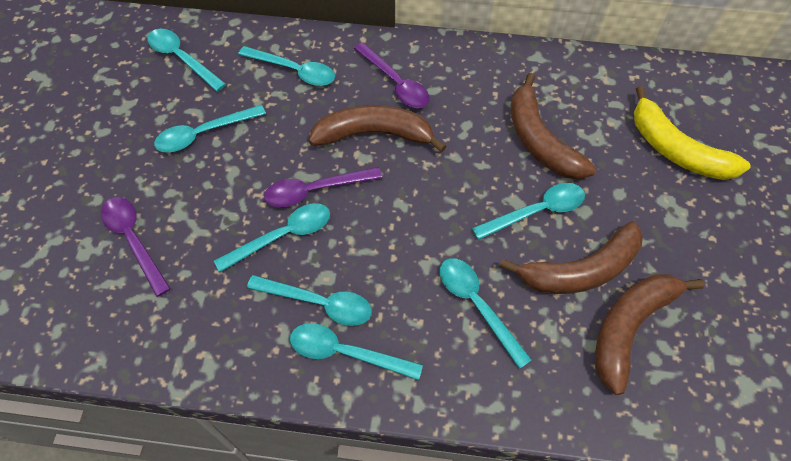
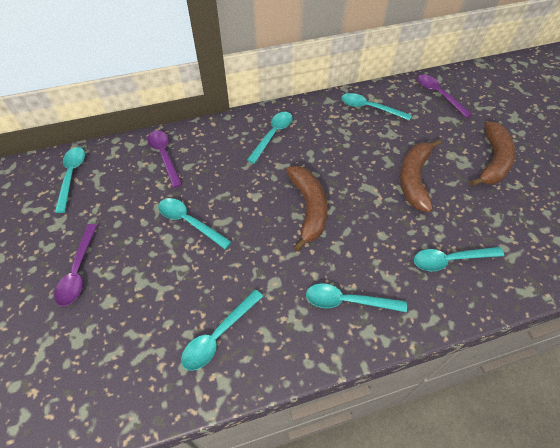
brown banana: [309,105,446,152] [500,221,643,294] [511,73,596,179] [595,274,705,395] = 4 -> [286,166,327,252] [400,139,441,212] [470,122,516,186] = 3
turquoise spoon: [147,29,226,92] [154,105,266,152] [214,203,330,273] [238,46,335,86] [247,275,372,326] [290,323,423,380] [440,258,532,369] [472,183,585,240] = 8 -> [55,147,85,213] [158,198,232,249] [181,289,263,371] [247,112,293,164] [306,284,407,312] [341,93,412,121] [414,247,504,271] = 7
yellow banana: [634,86,751,180] = 1 -> none = 0

